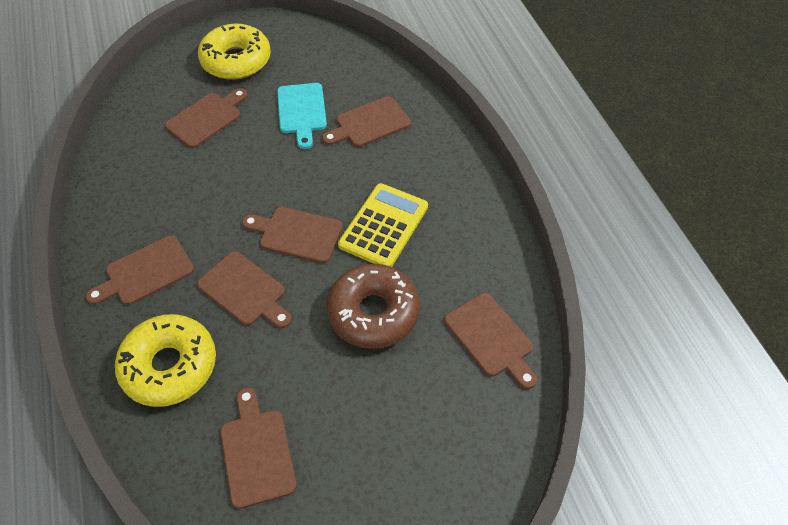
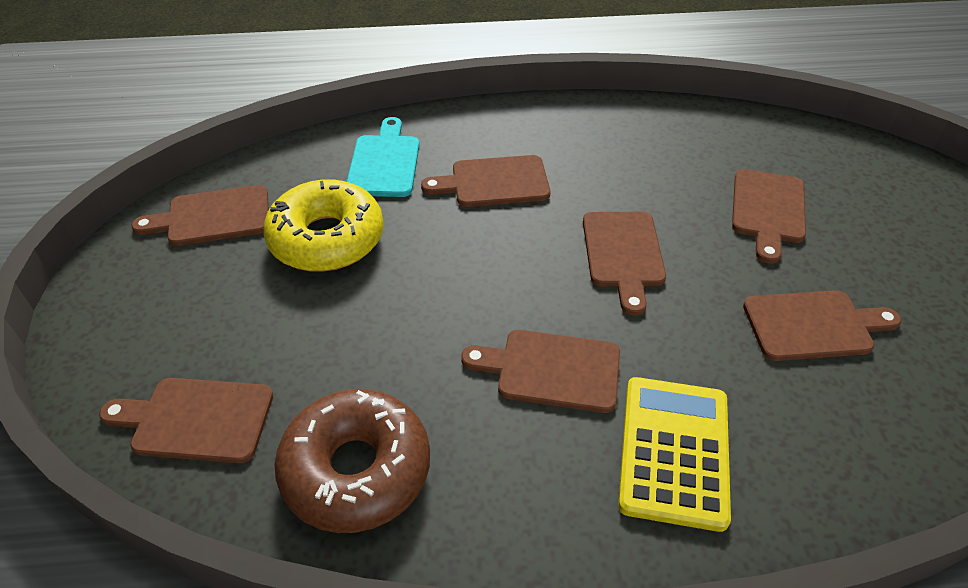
yellow donut: [115,314,216,407] [198,24,271,80] = 2 -> [263,179,384,272] = 1

